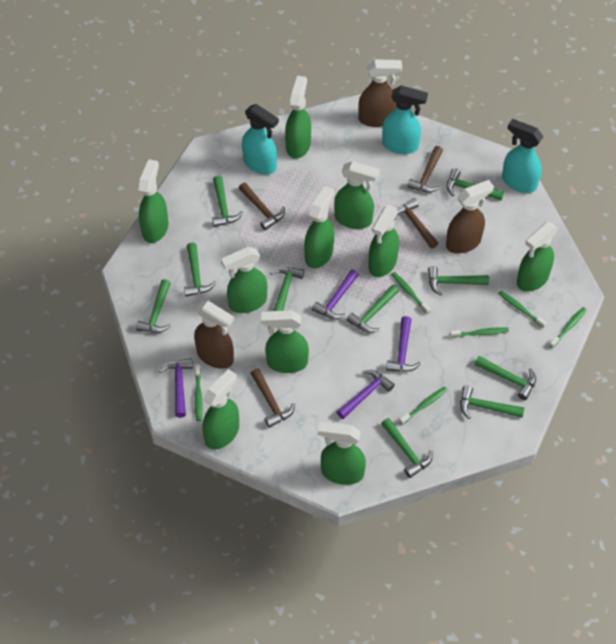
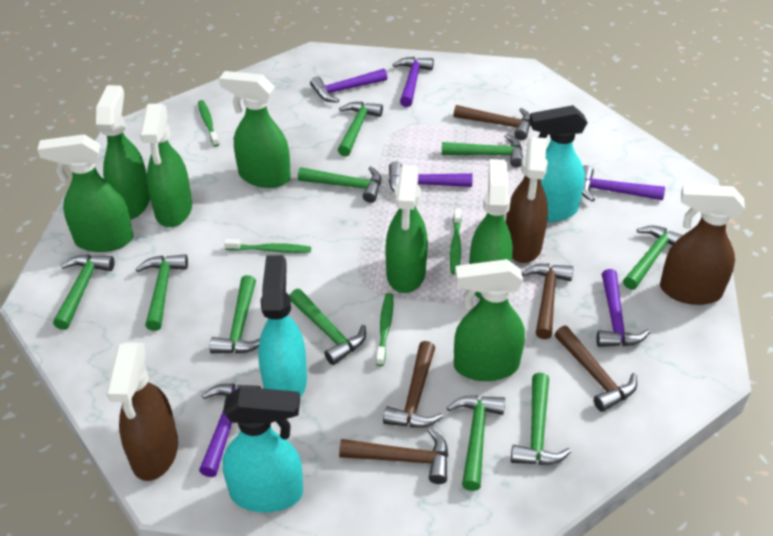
brown hammer: [239,182,285,230] [250,368,295,428] [394,198,438,249] [407,146,443,193] = 4 -> [339,428,448,484] [383,341,443,428] [453,105,530,140] [522,264,574,339] [555,325,637,412] = 5
green spray bottle: [138,159,168,243] [202,369,239,450] [221,247,267,313] [261,310,309,373] [285,76,311,159] [304,186,334,268] [318,422,366,485] [334,161,380,229] [368,205,399,277] [517,222,558,292] = 10 -> [37,134,133,252] [96,85,150,220] [140,104,192,227] [219,71,291,188] [386,165,428,293] [454,259,525,381] [469,159,513,299] = 7
green toothbrush: [195,365,203,421] [391,272,430,314] [399,387,447,425] [450,327,509,338] [498,291,547,328] [549,307,587,348] = 6 -> [198,100,219,147] [224,239,311,253] [376,293,393,366] [450,208,461,275] = 4
purple hammer: [159,358,193,418] [312,269,359,319] [337,370,395,419] [386,316,421,372] = 4 -> [199,384,261,477] [310,69,387,103] [389,162,473,192] [393,57,434,107] [582,165,665,202] [596,269,650,347] = 6

